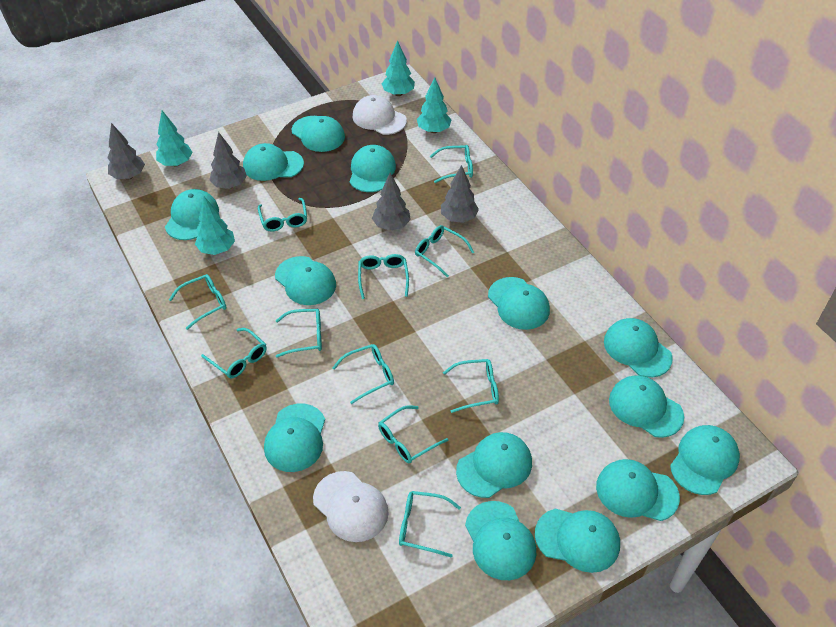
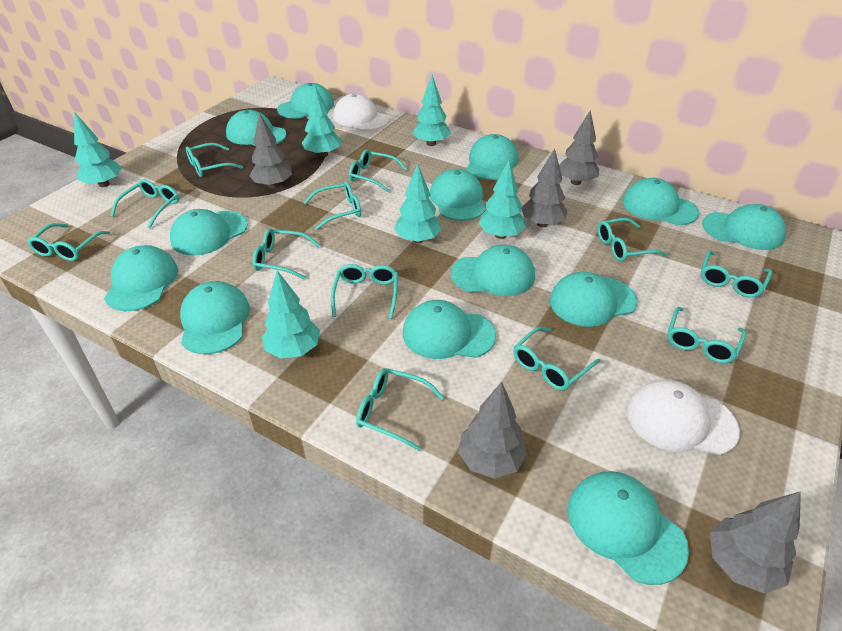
grey tree: [107,123,145,179] [209,132,247,189] [372,173,411,231] [441,165,479,223] = 4 -> [249,113,292,188] [458,382,527,479] [522,149,568,227] [559,110,599,185] [710,491,801,593] = 5
turquoise cap: [165,189,219,240] [243,143,304,181] [264,404,325,472] [275,256,336,305] [292,116,345,152] [350,145,396,192] [456,432,532,498] [465,501,537,580] [488,277,550,330] [535,508,620,573] [596,459,680,521] [604,318,673,377] [609,375,684,438] [670,425,740,495] = 14 -> [104,245,178,311] [170,209,248,256] [180,281,250,354] [226,110,287,146] [277,83,334,119] [403,300,496,359] [430,169,486,221] [451,245,535,296] [467,134,518,180] [550,272,638,327] [568,471,689,585] [622,178,699,225] [702,204,786,250] = 13
turquoise glasses: [169,274,227,330] [201,328,267,378] [258,198,307,232] [276,309,322,358] [332,344,394,404] [358,254,409,299] [378,405,448,463] [399,491,461,558] [415,225,474,278] [430,145,473,183] [443,359,499,413] = 11 -> [27,223,110,261] [111,179,179,228] [186,143,243,177] [252,228,321,280] [304,182,361,230] [331,264,398,319] [349,149,407,193] [356,368,444,451] [513,327,600,390] [597,218,667,262] [667,307,746,363] [701,250,772,298] = 12
turquoise tree: [156,111,192,166] [195,197,235,255] [381,40,415,96] [417,78,452,133] = 4 -> [74,112,122,187] [262,270,320,359] [302,85,341,157] [394,163,442,243] [412,75,451,146] [478,160,526,239] = 6

